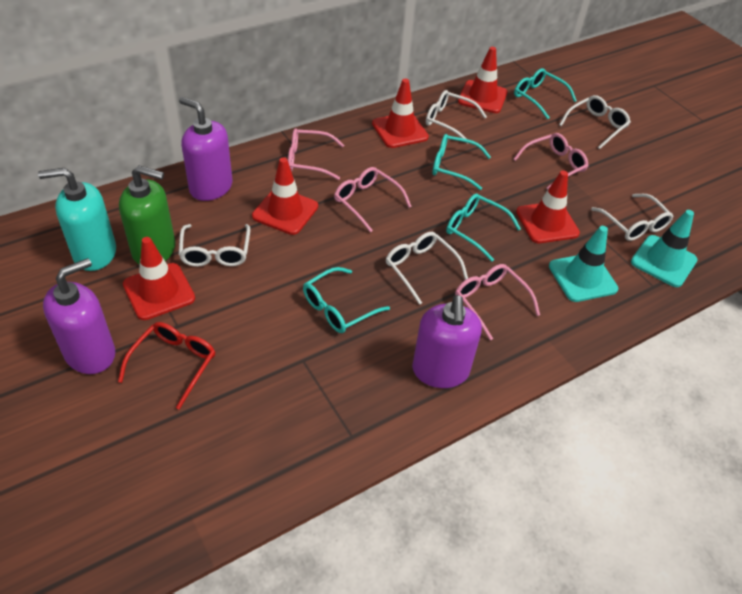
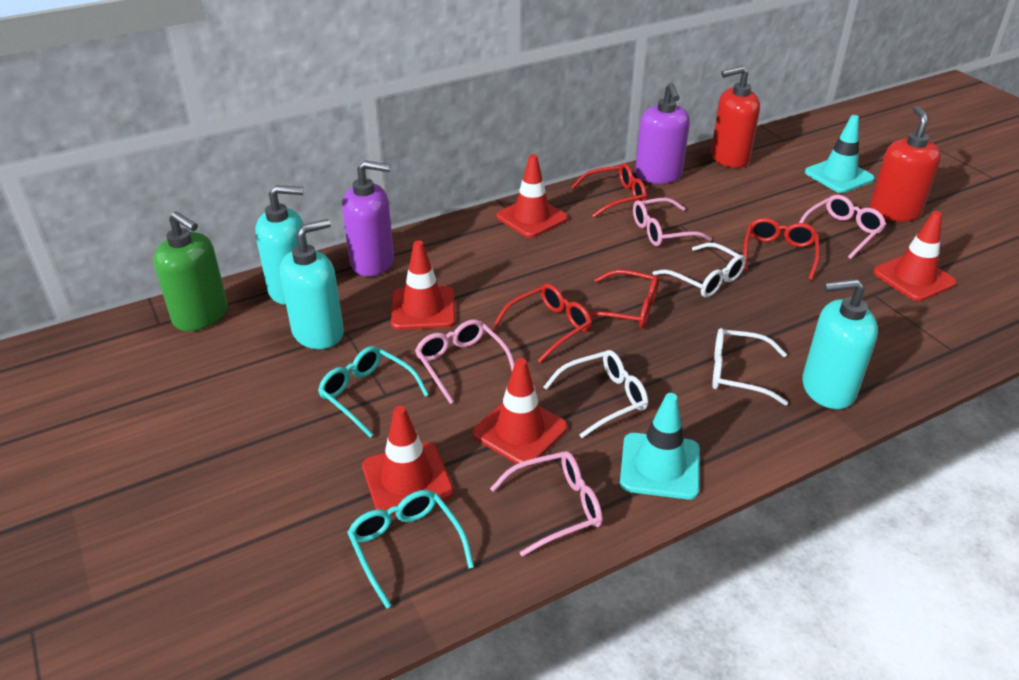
purple soap dispenser: [43,258,115,374] [179,97,232,201] [412,295,482,388] = 3 -> [342,160,394,277] [635,83,690,184] = 2
red glasses: [118,322,215,410] = 1 -> [493,283,592,363] [572,163,647,217] [589,269,659,328] [743,218,820,280] = 4
red soap dispenser: none = 0 -> [711,66,760,168] [870,106,941,221] = 2
turquoise glasses: [303,267,390,333] [432,134,491,190] [446,194,521,262] [514,68,577,119] = 4 -> [318,346,429,437] [347,490,474,609] = 2
turquoise soap dispenser: [38,168,116,271] = 1 -> [255,185,307,305] [280,219,344,349] [802,279,878,409] = 3
white glasses: [179,224,250,267] [386,232,468,305] [426,90,487,144] [559,95,631,149] [591,194,673,241] = 5 -> [544,350,648,438] [653,243,746,298] [712,328,788,405] = 3

